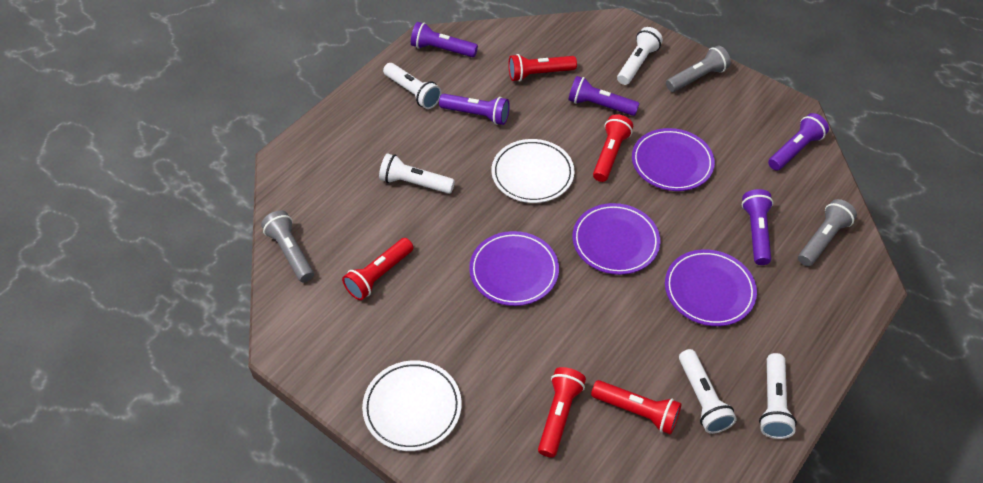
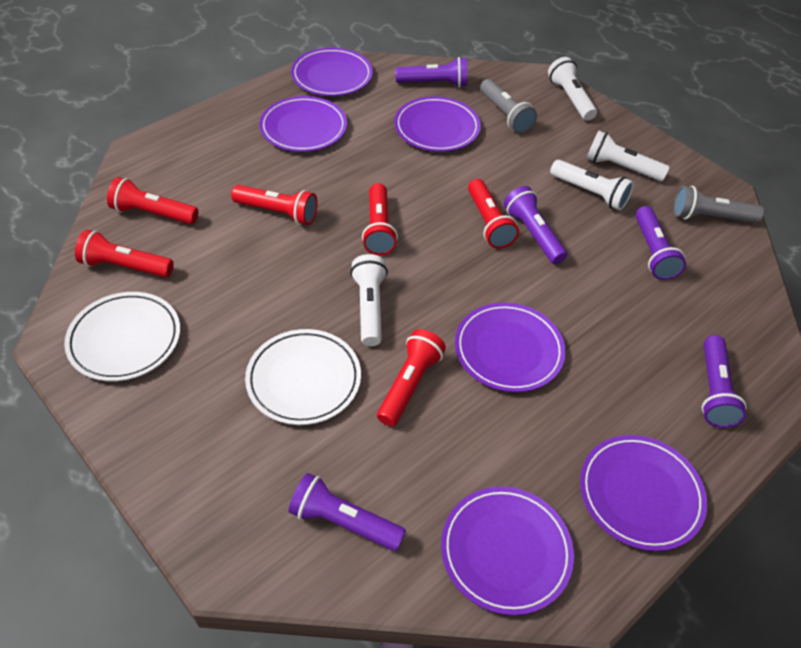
grey flashlight: [261,210,314,282] [666,45,731,92] [798,199,857,266] = 3 -> [480,79,537,133] [674,186,764,223] = 2
purple plate: [469,231,559,306] [572,203,660,275] [632,128,715,191] [665,249,757,326] = 4 -> [259,96,347,152] [291,48,373,96] [394,96,481,152] [441,486,574,615] [455,303,566,392] [580,435,707,551] = 6
red flashlight: [342,238,413,300] [508,54,577,82] [538,367,586,458] [591,380,681,435] [593,114,633,182] = 5 -> [75,230,174,277] [107,177,199,224] [231,185,318,225] [362,183,398,255] [377,329,446,426] [468,179,519,249] = 6
white flashlight: [379,153,455,194] [383,63,442,109] [617,27,663,85] [679,349,737,434] [759,353,797,439] = 5 -> [350,254,388,346] [548,57,597,121] [550,160,634,211] [586,131,670,181] = 4

